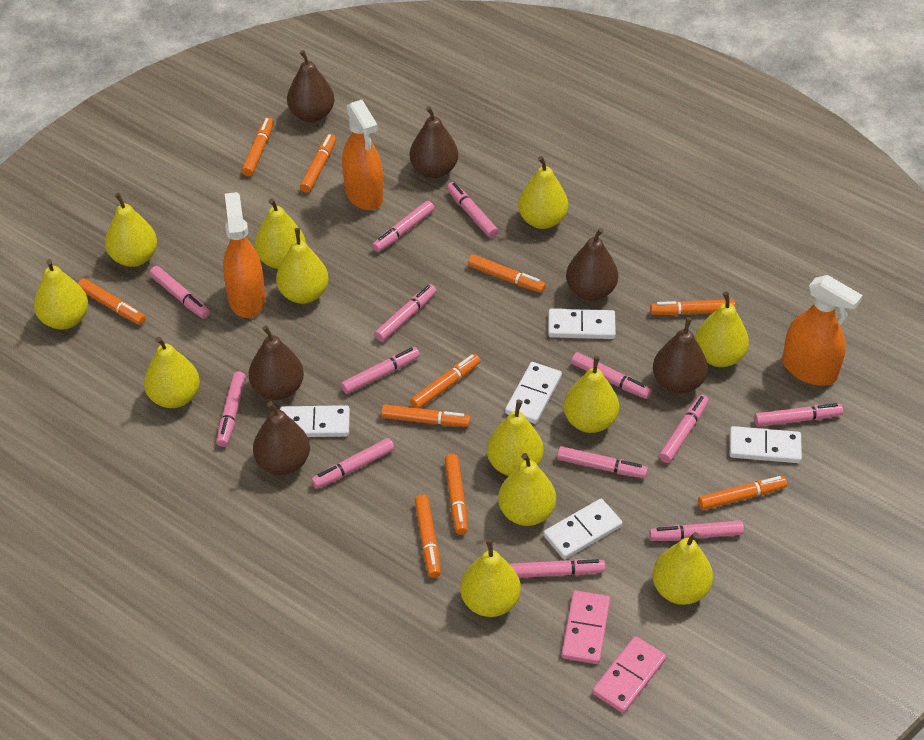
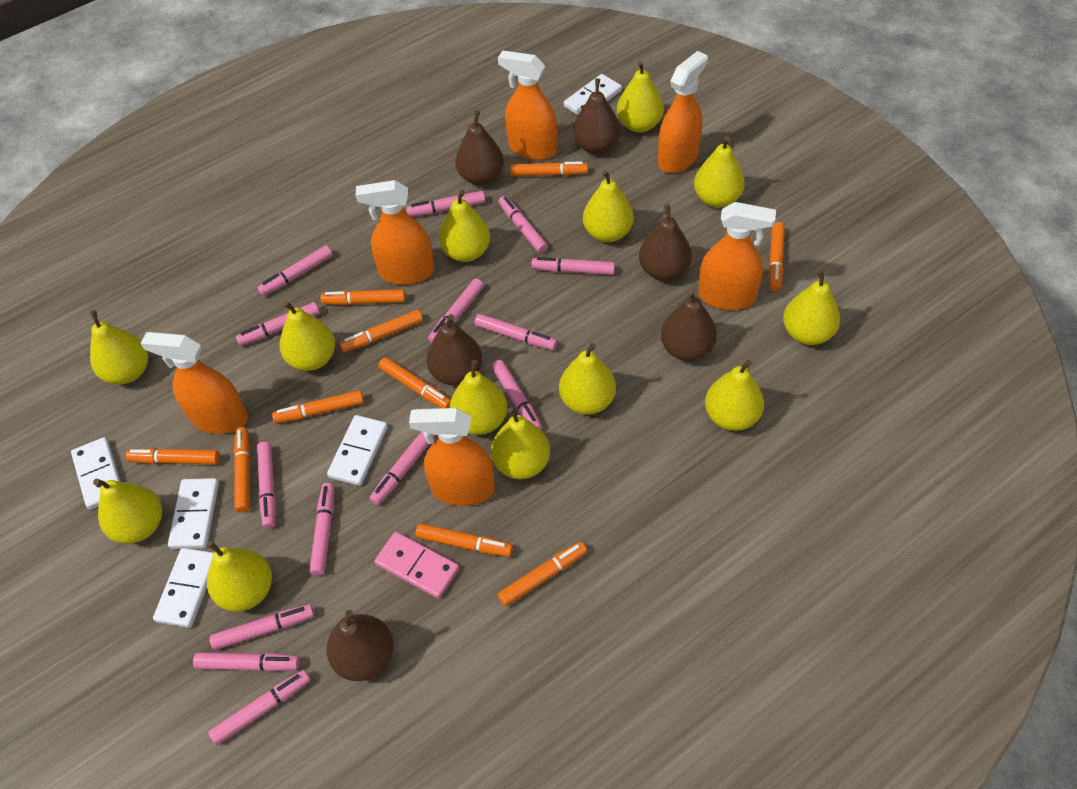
orange spray bottle: [223,192,265,318] [342,100,383,210] [782,275,863,386] = 3 -> [141,332,248,434] [356,180,435,285] [409,408,495,506] [498,51,557,160] [658,51,708,173] [698,202,776,310] = 6
pink domino: [562,590,610,664] [592,636,666,713] = 2 -> [374,532,459,599] = 1
pink marker: [149,266,210,319] [217,371,246,447] [311,438,394,489] [341,347,420,394] [372,201,434,252] [374,284,437,342] [447,182,498,238] [510,559,605,578] [557,446,648,478] [571,352,652,399] [649,520,744,541] [659,395,709,463] [754,403,843,427] = 13 -> [193,652,300,672] [208,670,311,745] [210,604,314,650] [236,302,320,346] [257,442,276,529] [258,246,333,296] [309,483,334,576] [369,431,435,505] [406,191,485,217] [428,279,484,343] [474,314,557,350] [492,360,542,430] [499,196,548,253] [531,257,615,275] = 14
yellow pear: [34,259,88,330] [105,193,157,267] [144,337,200,408] [254,198,306,269] [276,228,329,304] [460,539,521,617] [487,400,543,476] [498,453,556,526] [518,156,568,229] [563,356,619,433] [652,532,713,605] [695,292,749,367] = 12 -> [90,310,148,384] [93,479,162,544] [207,541,272,612] [280,301,335,371] [439,190,490,262] [450,360,507,435] [491,407,550,479] [559,343,616,415] [583,170,634,242] [617,61,664,133] [694,136,745,208] [705,360,764,431] [783,269,840,345] = 13

